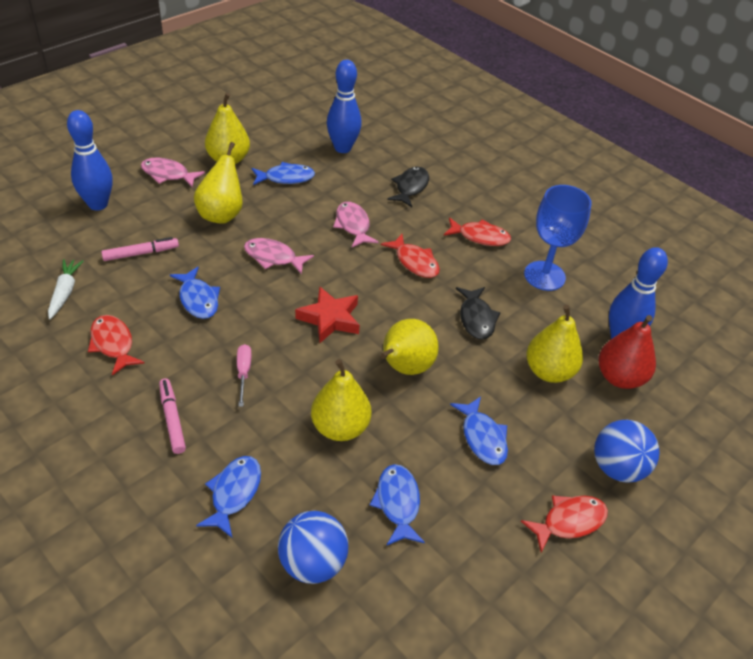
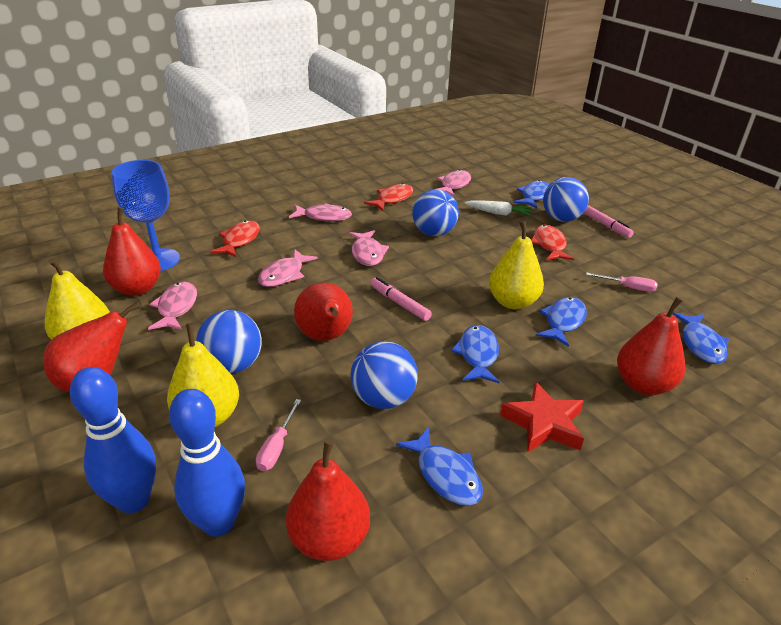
black fish: [387,167,429,207] [456,287,501,340] = 2 -> none = 0
blue ball: [278,511,348,584] [594,420,660,483] = 2 -> [196,310,262,374] [350,341,418,409] [412,189,459,236] [543,177,589,222] = 4
blue bowling pin: [67,110,113,211] [327,60,362,153] [609,247,668,339] = 3 -> [70,367,156,513] [169,389,245,537] = 2
pink fish: [141,157,205,187] [244,238,314,275] [333,202,379,247] = 3 -> [148,281,197,330] [258,249,318,287] [289,203,352,222] [349,230,389,266] [437,169,471,196] = 5
pink screwdriver: [237,344,252,407] = 1 -> [256,399,301,471] [586,273,658,292] = 2
red fish: [88,315,145,376] [381,234,440,278] [444,217,511,246] [521,496,608,552] = 4 -> [210,221,260,257] [364,183,413,211] [531,225,574,260] = 3
red pear: [598,315,656,389] = 1 -> [43,302,141,392] [103,207,161,296] [286,440,370,561] [294,282,353,341] [617,297,685,395] = 5
yellow pear: [194,142,243,224] [205,93,250,164] [311,359,372,441] [380,319,439,375] [526,305,583,383] = 5 -> [45,258,110,340] [167,323,239,427] [489,221,544,309] = 3

